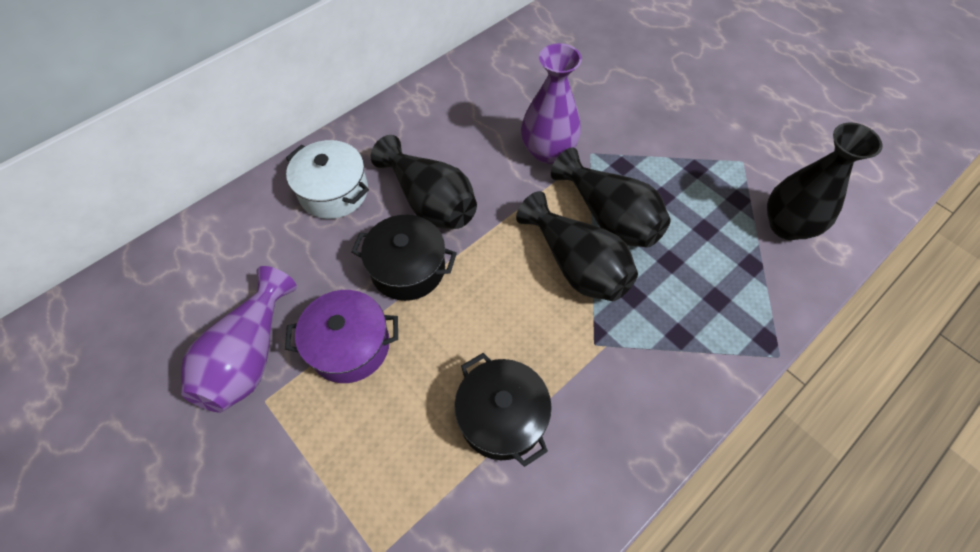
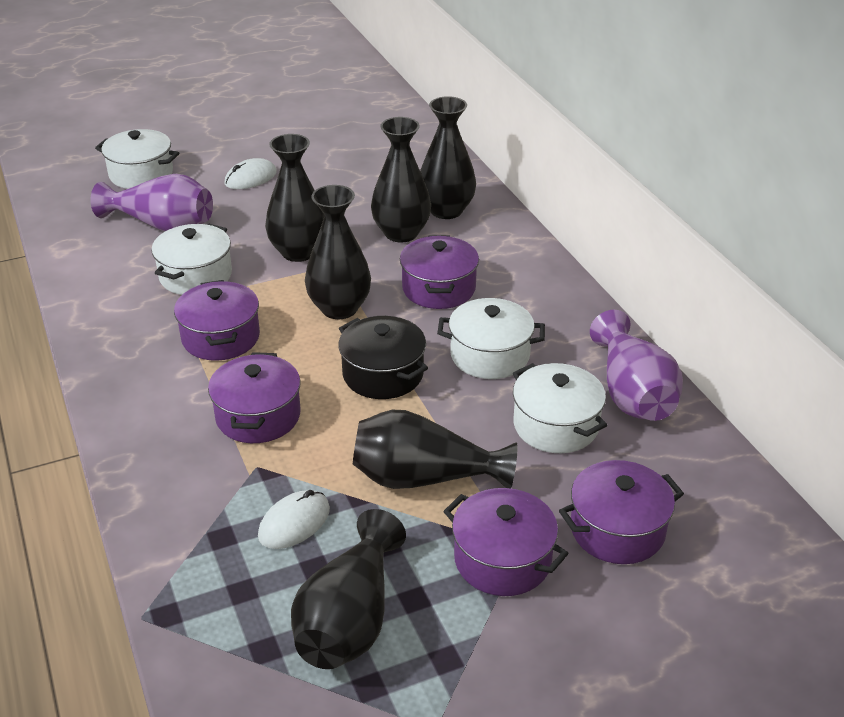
black pot: [351,215,457,301] [454,353,552,467] = 2 -> [338,316,428,399] = 1
black vase: [371,135,477,229] [516,191,638,301] [551,147,671,248] [767,122,883,240] = 4 -> [265,134,324,262] [291,509,406,669] [305,185,371,319] [353,410,518,489] [371,117,431,242] [420,96,476,219] = 6
purple pot: [285,290,398,383] = 1 -> [174,280,260,361] [208,352,301,443] [400,235,479,309] [443,488,569,596] [559,460,684,564] = 5
white mouse: none = 0 -> [224,158,277,189] [258,490,330,549] = 2
white pot: [286,140,369,219] = 1 -> [95,129,179,189] [152,224,232,295] [437,298,545,379] [513,363,607,453] = 4

